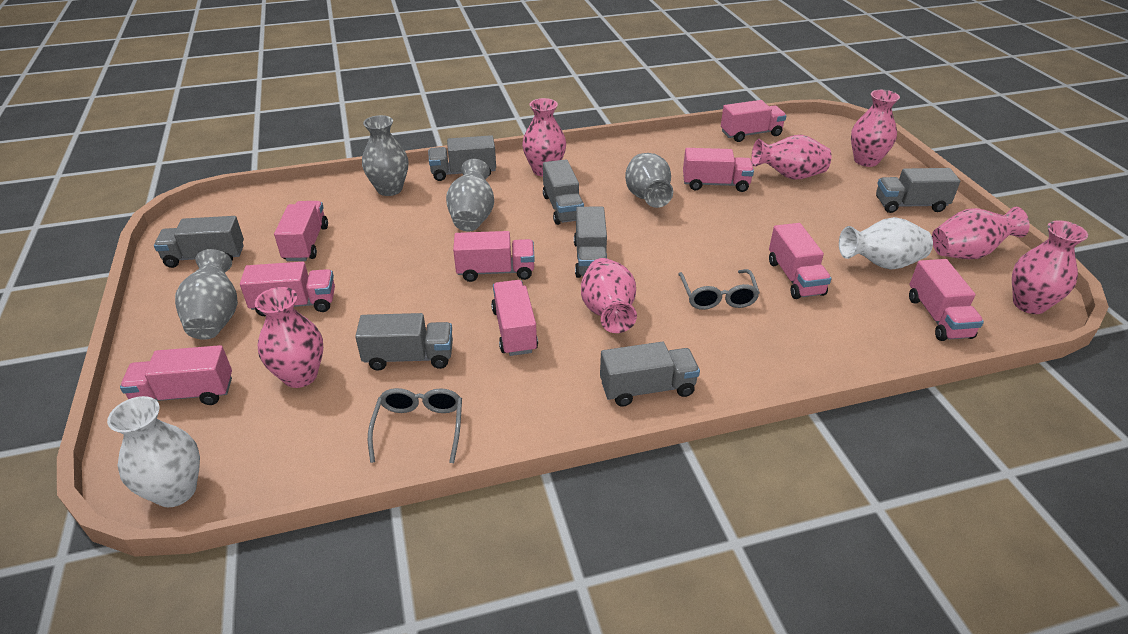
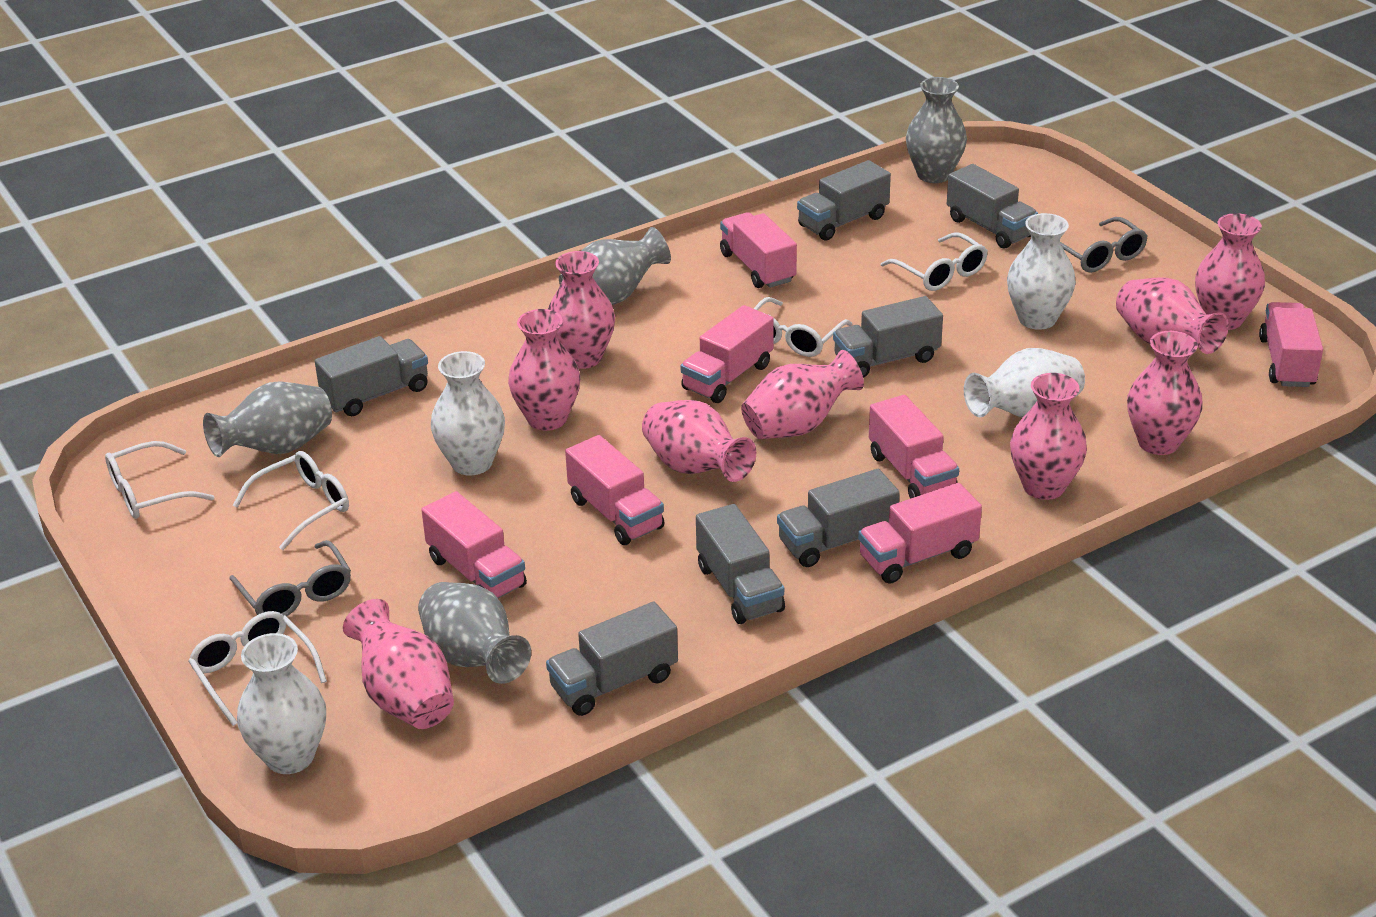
pink truck: [120,345,232,405] [240,262,335,316] [274,201,328,261] [453,231,535,282] [491,280,538,356] [683,148,754,192] [721,100,786,142] [769,223,832,299] [909,259,984,341] = 9 -> [421,491,527,598] [565,435,664,545] [681,305,774,403] [720,212,797,288] [858,483,982,584] [869,395,959,499] [1259,302,1323,387] = 7
pink vase: [255,287,323,388] [522,98,566,177] [581,258,637,333] [751,135,832,180] [851,90,900,167] [932,207,1030,259] [1012,220,1088,314] = 7 -> [343,599,454,729] [508,309,580,431] [548,251,615,369] [642,400,756,482] [741,350,864,439] [1010,373,1087,500] [1116,277,1229,354] [1127,331,1203,455] [1195,213,1265,330] = 9
white glasses: none = 0 -> [105,441,214,519] [188,611,327,726] [233,451,349,550] [754,297,852,357] [881,233,988,291] = 5
white vase: [107,396,200,507] [839,217,933,269] = 2 -> [237,633,326,774] [431,351,505,476] [964,348,1085,418] [1007,213,1076,330] = 4

